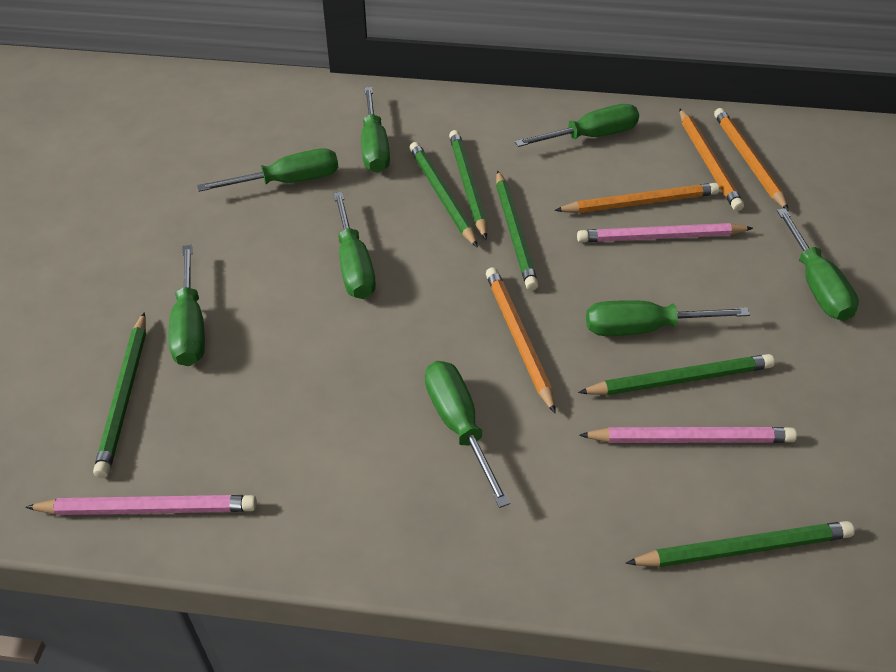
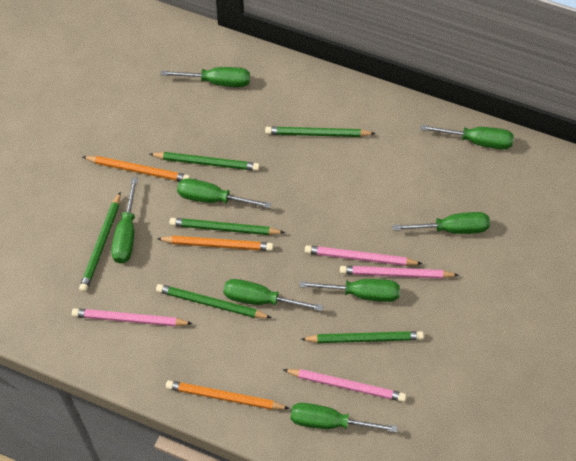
orange pencil: [486,268,556,414] [554,183,719,213] [680,109,744,211] [714,108,789,211] = 4 -> [83,156,190,181] [157,236,273,251] [166,380,290,410] = 3
pink pencil: [25,495,257,515] [577,223,753,242] [579,427,797,443] = 3 -> [72,308,193,327] [283,369,406,402] [305,245,422,266] [340,266,459,279] = 4

